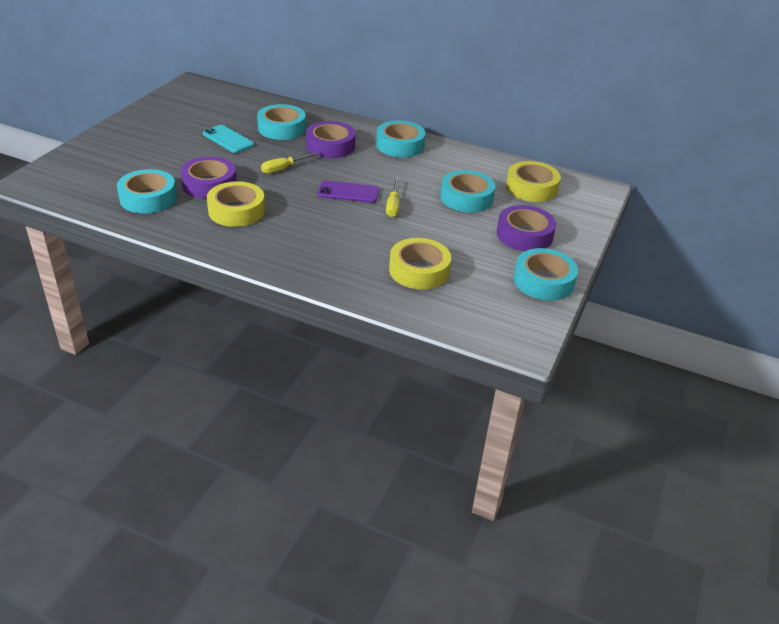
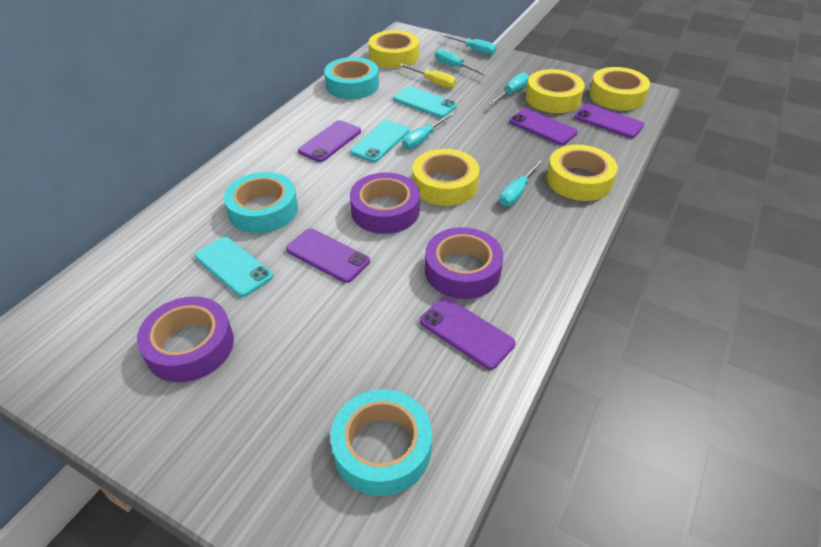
purple phone: [318,181,379,203] = 1 -> [286,228,370,283] [298,120,361,162] [420,297,515,370] [509,108,578,145] [574,104,644,138] = 5
turquoise phone: [203,125,254,153] = 1 -> [195,237,273,297] [350,120,409,162] [393,86,457,118] = 3
turquoise screwdriver: none = 0 -> [402,113,454,149] [435,49,487,76] [441,34,497,55] [489,72,529,105] [499,159,543,206] = 5
turquoise tape: [117,169,177,213] [257,104,306,140] [376,121,426,157] [440,170,495,213] [514,248,578,300] = 5 -> [224,172,298,233] [324,57,379,99] [331,389,432,496] = 3
yellow screwdriver: [261,152,319,174] [386,178,400,217] = 2 -> [399,64,456,88] = 1
yellow tape: [207,181,265,227] [389,238,451,289] [506,161,561,202] = 3 -> [369,30,419,68] [412,149,479,206] [526,69,585,113] [547,145,618,201] [589,67,650,111] = 5

